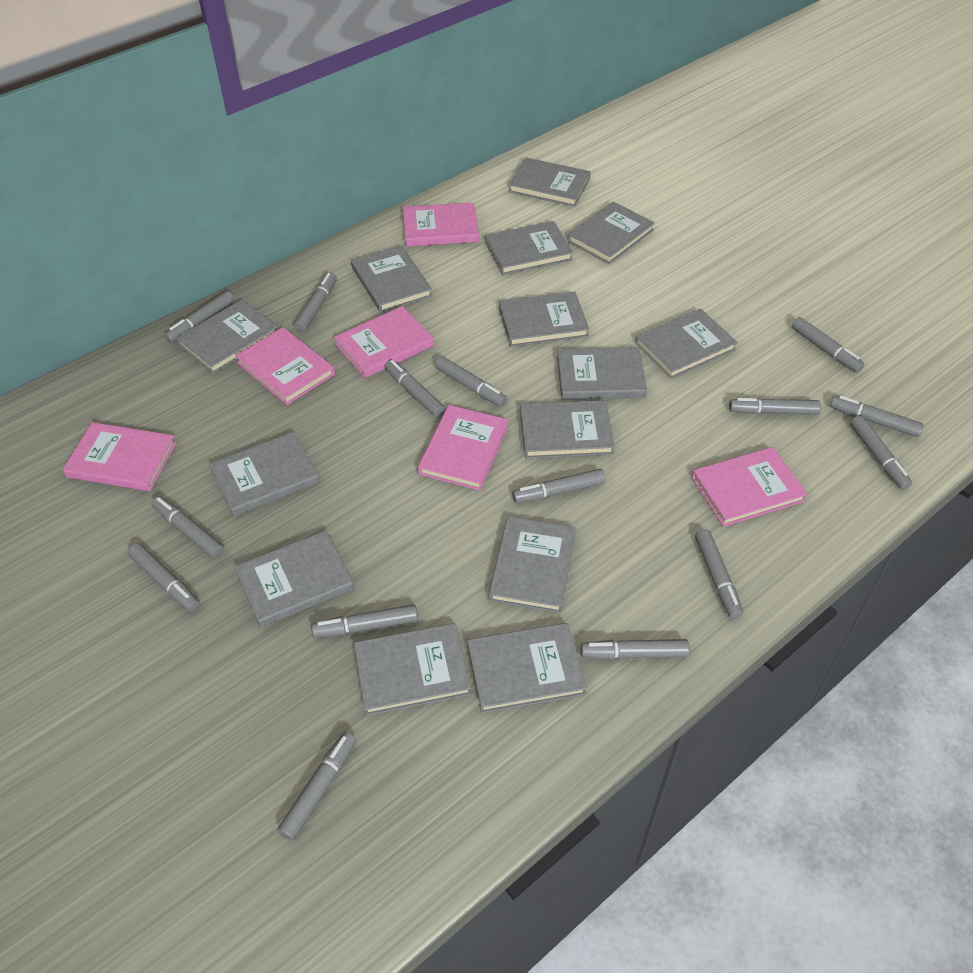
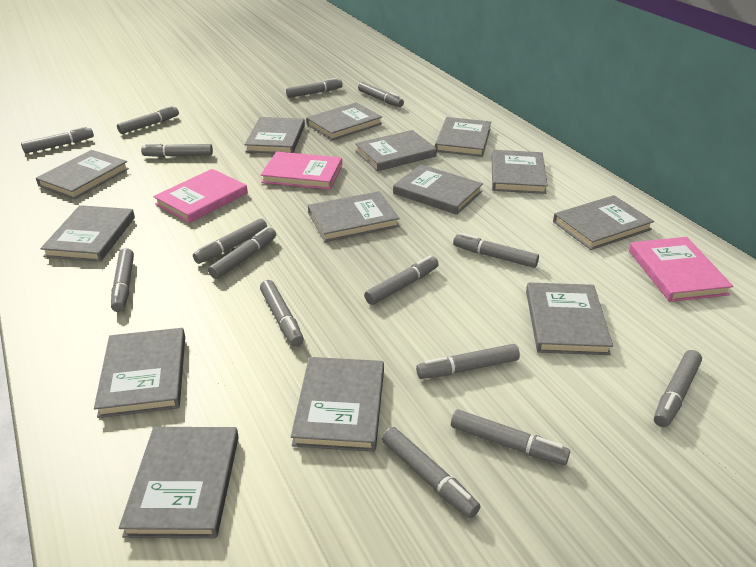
pink book: [63,422,177,491] [235,327,335,405] [334,306,434,378] [403,202,479,247] [418,405,508,490] [692,447,807,527] = 6 -> [153,169,248,223] [261,152,342,190] [629,237,733,302] = 3

